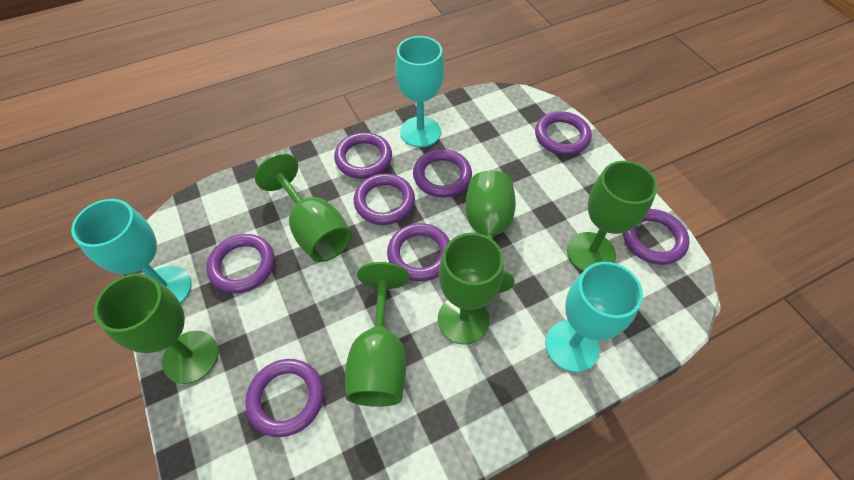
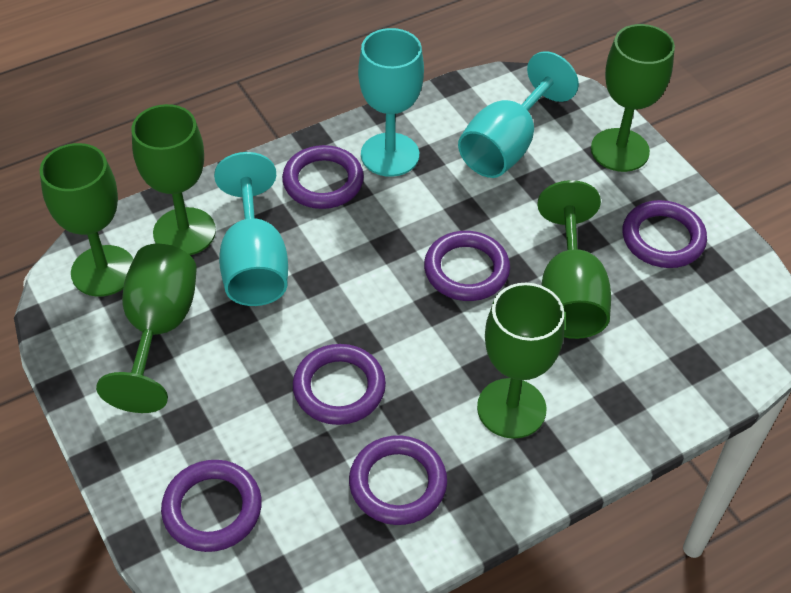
purple ring: [206,234,275,293] [245,359,324,437] [334,132,392,179] [354,173,415,225] [387,223,450,281] [413,149,472,197] [535,111,592,155] [623,209,689,265] = 8 -> [161,460,262,552] [282,145,364,209] [293,344,386,425] [349,435,447,525] [424,231,510,301] [623,200,707,268] = 6

